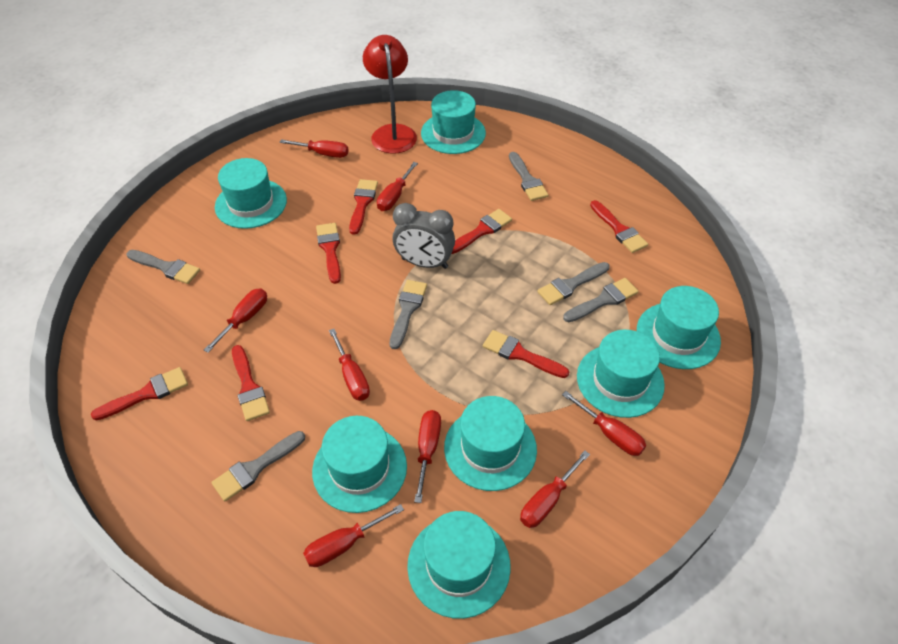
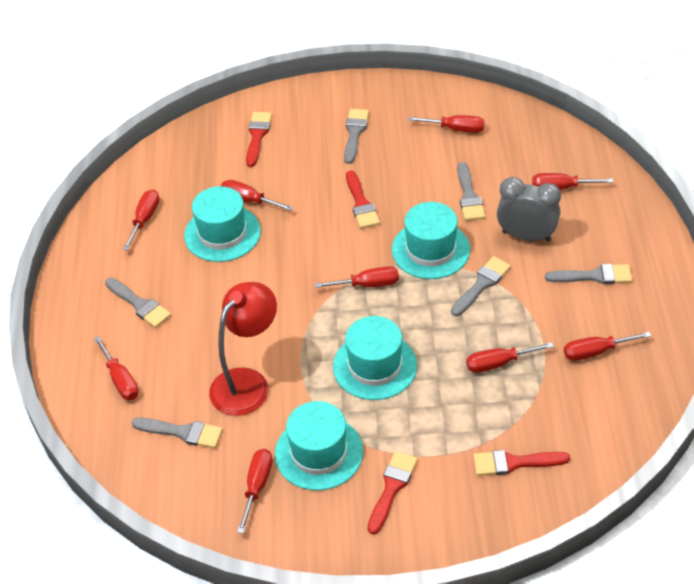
red brush: [91,367,188,420] [232,345,270,421] [316,223,341,284] [349,179,378,235] [451,209,512,254] [483,330,569,378] [590,200,648,253] = 7 -> [246,112,272,167] [346,170,380,228] [367,451,418,535] [473,450,570,476] = 4
red screwdriver: [204,289,267,353] [279,139,349,158] [303,504,404,567] [329,329,370,401] [377,162,418,211] [414,410,441,503] [520,451,590,528] [562,391,646,456] = 8 -> [94,336,139,400] [123,189,160,250] [221,180,293,211] [237,449,273,534] [314,266,399,288] [408,115,485,133] [466,342,554,373] [532,173,613,190] [564,332,651,361] = 9
turquoise hat: [215,158,287,229] [312,416,407,513] [407,511,511,619] [421,90,486,154] [444,396,537,491] [577,330,665,418] [637,286,721,369] = 7 -> [184,186,261,262] [275,401,363,490] [333,316,417,400] [392,202,470,279] = 4

